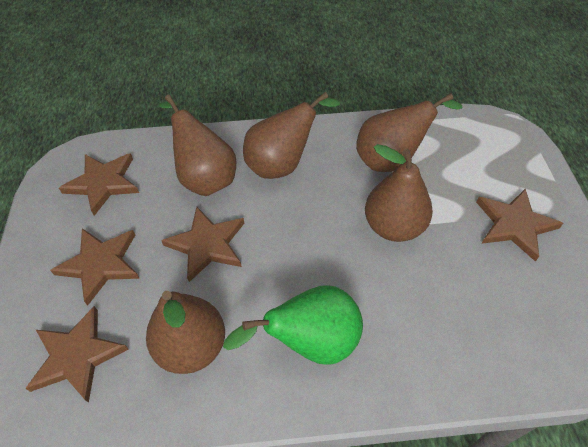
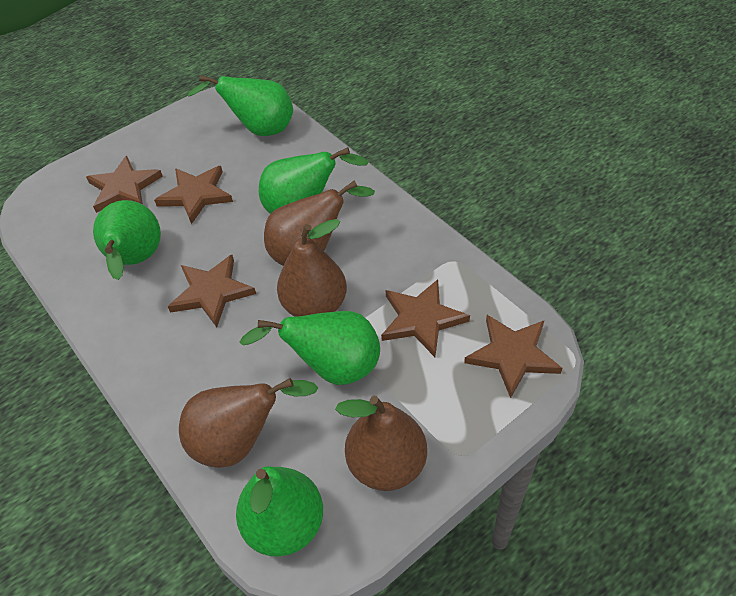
brown pear: [146,291,225,374] [159,95,237,196] [243,92,340,179] [356,93,462,172] [365,144,433,242] = 5 -> [179,378,318,468] [264,180,375,266] [277,219,347,317] [335,396,427,491] = 4
green pear: [223,285,363,365] = 1 -> [93,200,161,280] [187,75,293,136] [236,466,323,556] [239,311,380,385] [259,147,369,214] = 5

